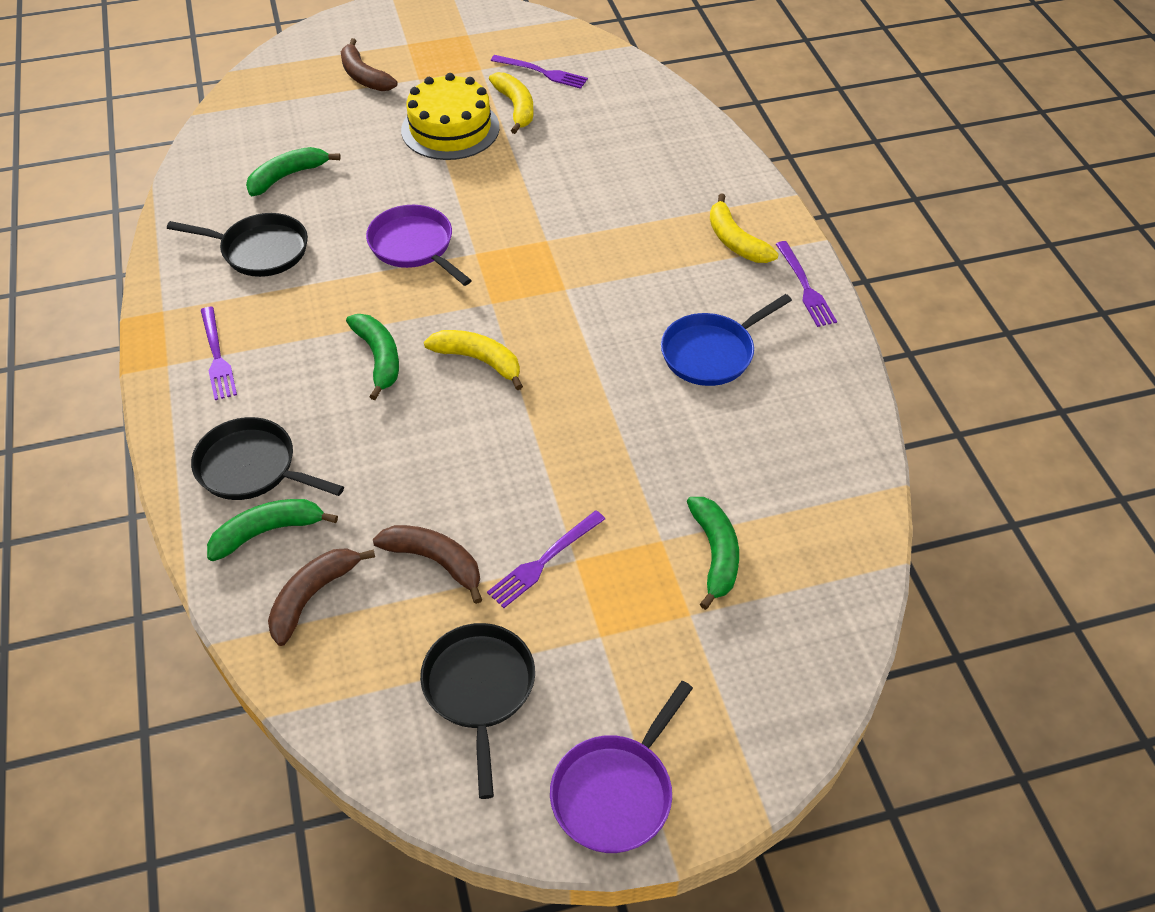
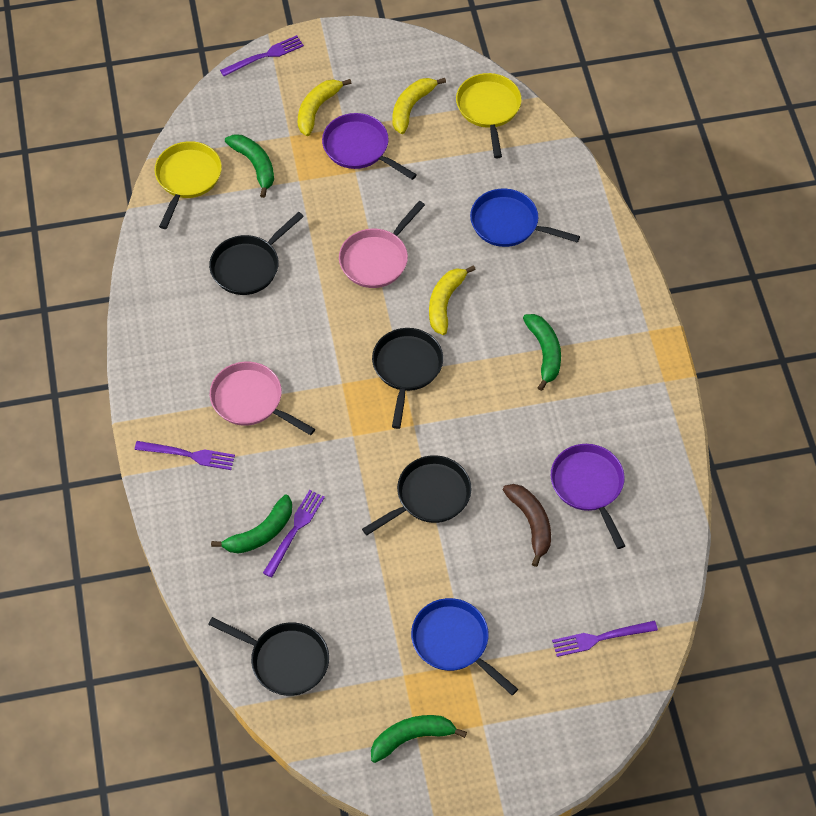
black pan: [167,213,308,277] [191,417,344,500] [420,623,535,799] = 3 -> [208,617,329,696] [209,212,304,295] [362,455,471,535] [372,328,443,429] = 4
blue pan: [661,294,792,386] = 1 -> [411,598,518,695] [470,189,580,247] = 2
brown banana: [268,548,375,646] [341,38,397,91] [373,525,482,604] = 3 -> [503,484,551,567] = 1
pink pan: none = 0 -> [210,362,315,435] [339,201,425,288] = 2
yellow cake: [401,73,500,160] = 1 -> none = 0
yellow pan: none = 0 -> [155,141,222,229] [456,73,522,158] = 2

